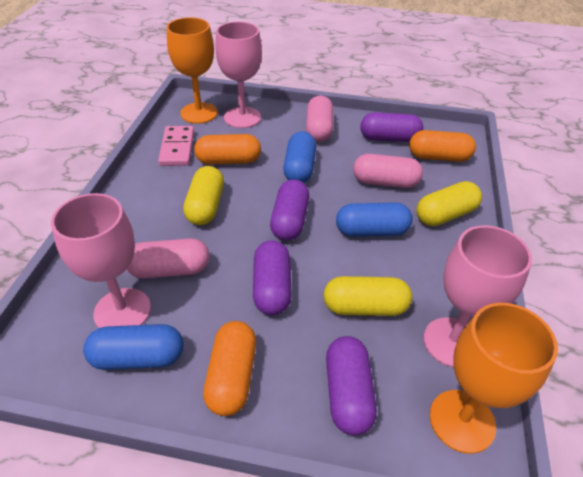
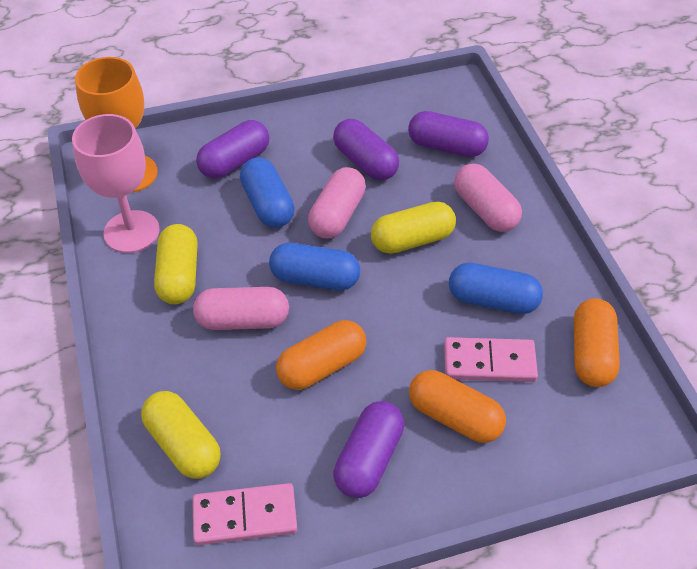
orange goblet: [167,17,218,124] [430,303,558,454] = 2 -> [75,57,158,193] = 1
pink domino: [158,126,194,166] = 1 -> [192,483,297,545] [444,337,538,382] = 2
pink goblet: [51,193,151,328] [215,22,262,128] [424,225,532,368] = 3 -> [72,114,160,253] = 1

